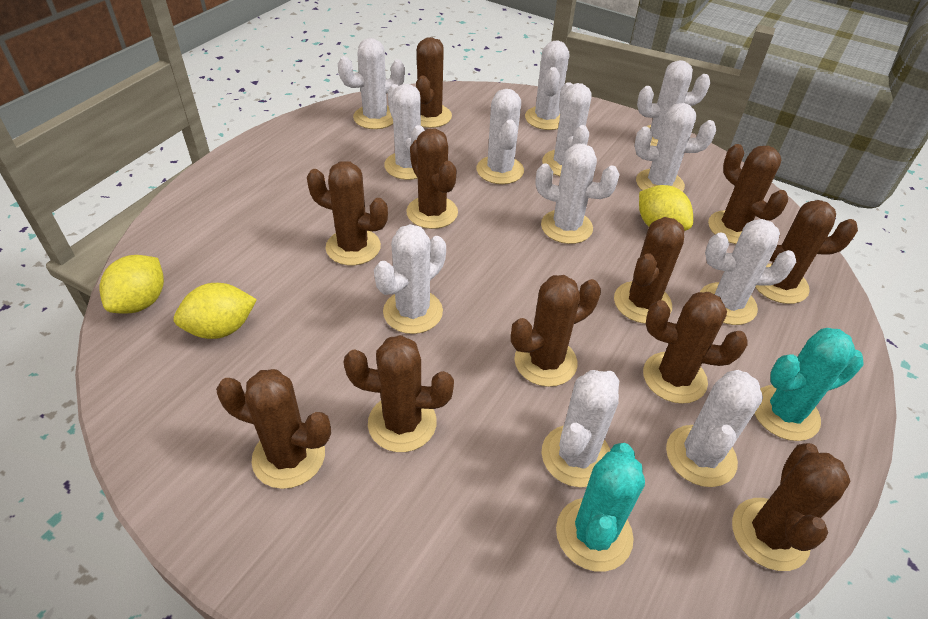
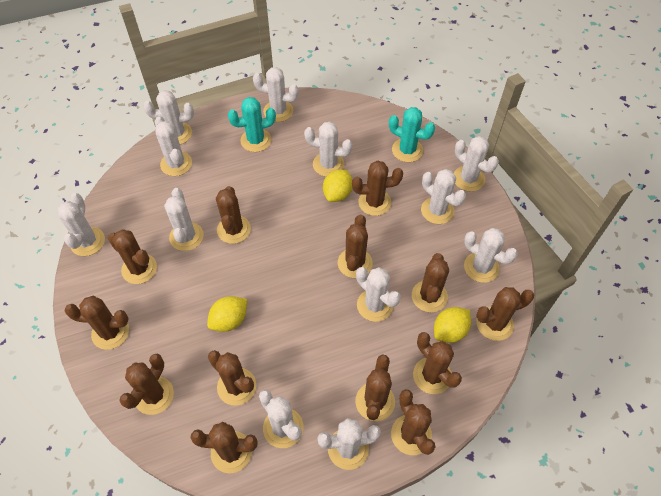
brown cactus: [216,369,331,489] [307,161,388,265] [343,335,454,452] [406,128,458,229] [416,37,452,128] [511,275,601,387] [614,217,684,324] [643,292,748,404] [708,144,788,244] [732,443,850,571] [755,200,858,304] = 11 -> [64,296,129,350] [108,229,157,284] [119,354,174,415] [190,422,258,473] [208,350,256,406] [216,186,251,244] [338,215,373,278] [352,160,403,216] [355,354,395,421] [391,389,435,455] [412,253,449,312] [413,332,462,394] [476,287,534,341] = 13

